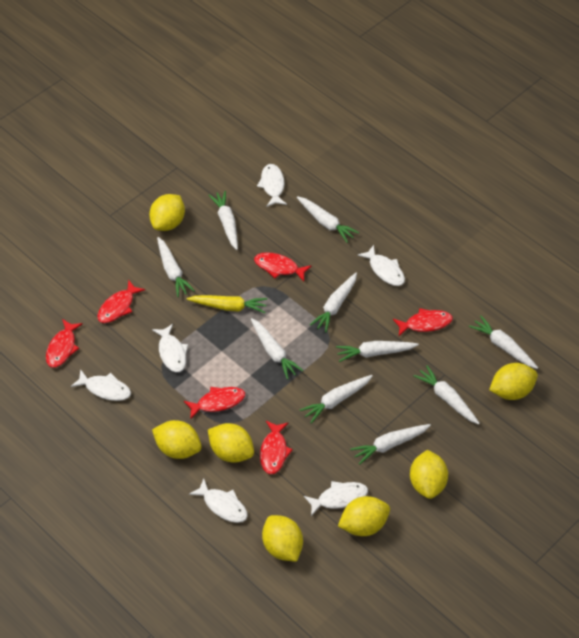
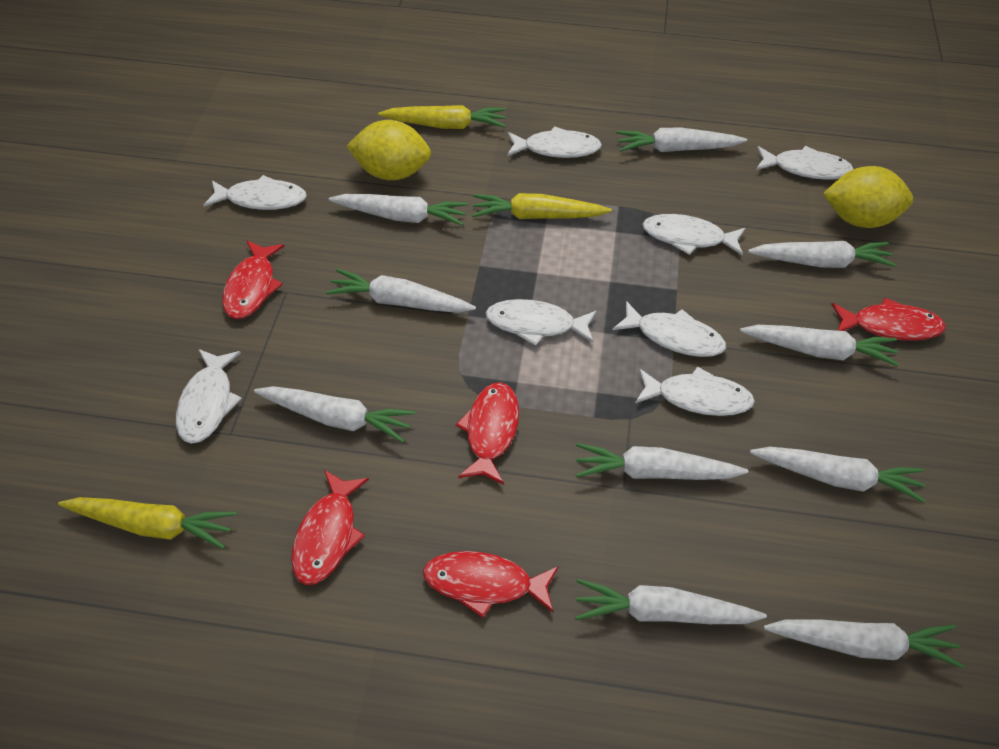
red fish: [46,319,83,368] [97,280,145,323] [184,387,245,419] [254,252,312,281] [260,421,293,475] [393,308,453,336] = 6 -> [222,241,284,319] [291,470,369,585] [423,551,559,618] [456,382,519,485] [831,298,946,341] = 5
white fish: [71,369,131,401] [152,324,188,372] [189,478,248,523] [257,164,287,207] [304,481,368,516] [357,245,405,286] = 6 -> [176,349,242,444] [204,175,307,210] [485,299,597,346] [507,126,602,158] [613,301,726,357] [635,366,755,416] [642,214,745,256] [756,146,853,180] = 8
yellow carrot: [187,295,267,313] = 1 -> [58,497,237,549] [378,105,506,129] [472,193,612,219] = 3
yellow lemon: [149,194,185,231] [152,420,202,459] [208,423,254,463] [262,515,303,562] [338,496,390,536] [410,450,448,499] [489,363,538,400] = 7 -> [346,120,431,180] [823,166,913,228] = 2

